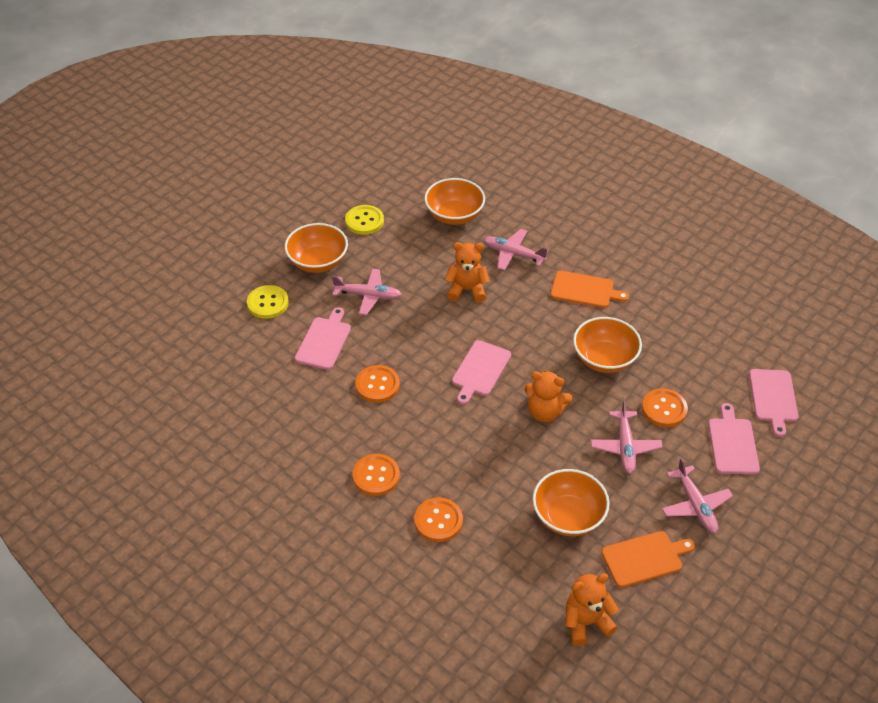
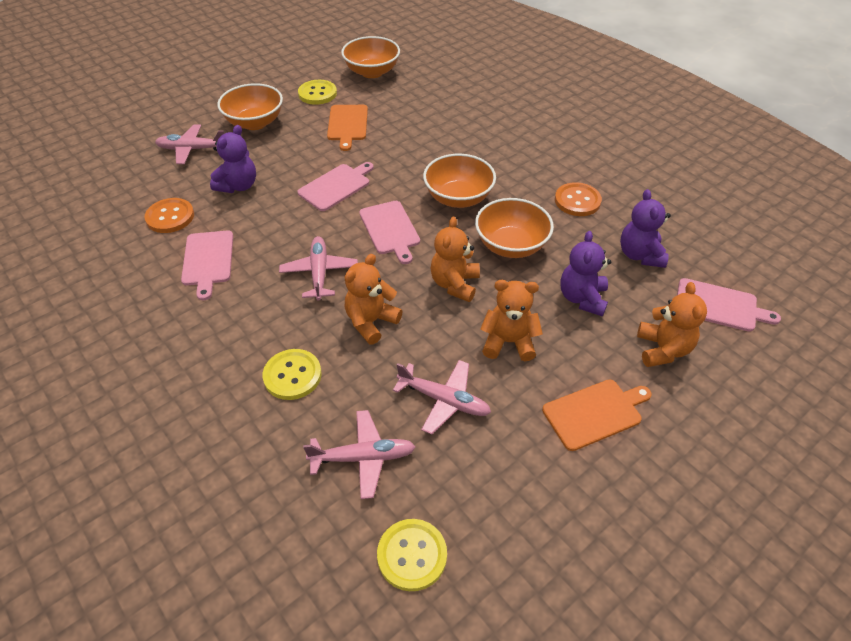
orange button: [353,454,400,496] [355,365,400,403] [414,497,463,542] [642,388,688,427] = 4 -> [144,198,194,233] [555,182,602,216] = 2
orange teddy bear: [445,242,490,303] [524,371,573,422] [565,573,619,646] = 3 -> [345,254,403,345] [430,217,480,302] [480,280,543,361] [637,282,707,367] = 4
purple teddy bear: none = 0 -> [210,125,256,193] [560,231,611,317] [620,189,671,268] = 3
yellow button: [247,285,289,319] [345,205,384,235] = 2 -> [263,349,322,400] [298,80,337,105] [377,519,447,591] = 3

